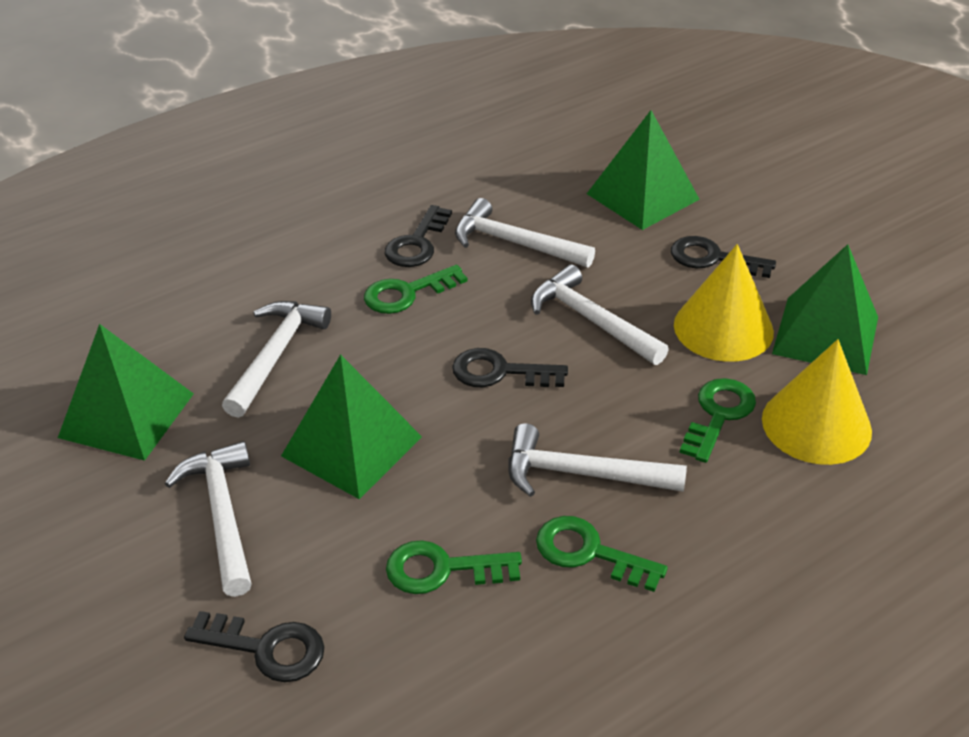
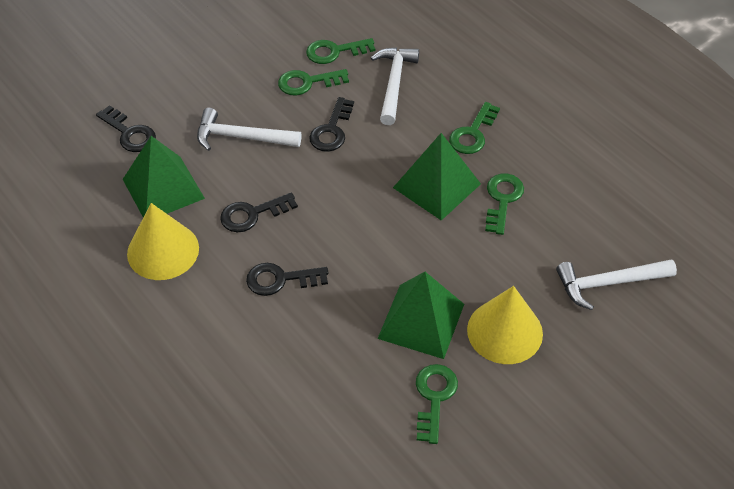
green key: [364,265,467,314] [386,540,522,594] [536,516,668,592] [680,378,756,463] = 4 -> [278,69,349,96] [306,38,375,64] [416,364,458,444] [449,102,500,154] [485,173,524,235] = 5
green pyramid: [58,324,194,461] [281,354,422,499] [587,110,700,230] [772,244,878,375] = 4 -> [123,136,205,217] [378,272,464,359] [393,133,481,221] = 3
white hammer: [165,441,252,597] [222,301,331,418] [455,198,595,267] [508,423,687,497] [531,264,669,365] = 5 -> [197,108,301,151] [371,47,419,125] [556,259,677,310] = 3

